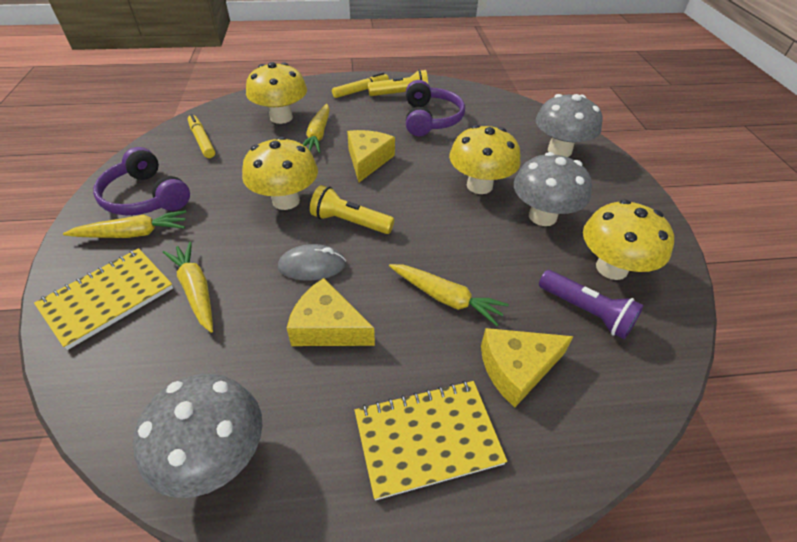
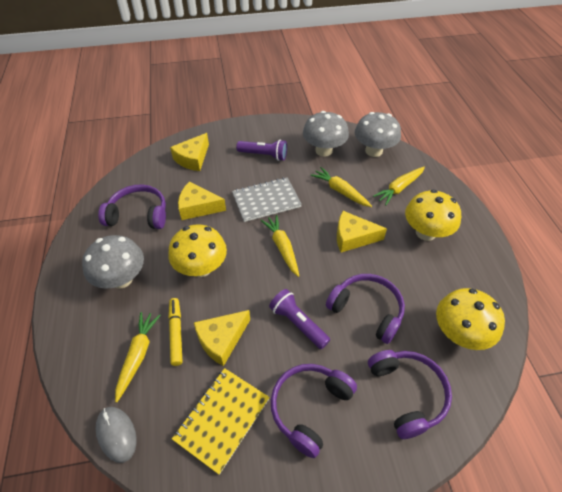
grey notebook: none = 0 -> [232,177,302,222] = 1
purple flashlight: [539,270,644,339] = 1 -> [236,139,287,161] [269,289,330,349] = 2
purple headphones: [93,147,190,215] [406,80,465,136] = 2 -> [98,185,166,229] [271,364,357,458] [326,274,405,344] [368,350,452,439] = 4
yellow cheese: [287,278,375,346] [347,130,395,182] [481,328,574,408] = 3 -> [170,133,209,171] [178,181,226,220] [194,310,250,366] [337,211,387,252] = 4
yellow flashlight: [310,185,395,234] [368,70,428,96] = 2 -> none = 0
yellow marker: [188,114,215,158] [332,73,389,98] = 2 -> [169,298,183,366] = 1
yellow mushroom: [242,136,318,210] [246,62,307,124] [449,125,521,194] [583,200,674,280] = 4 -> [168,224,227,277] [405,190,461,241] [436,288,505,350] = 3
yellow notebook: [34,248,173,350] [355,381,507,500] = 2 -> [172,368,270,475] = 1

